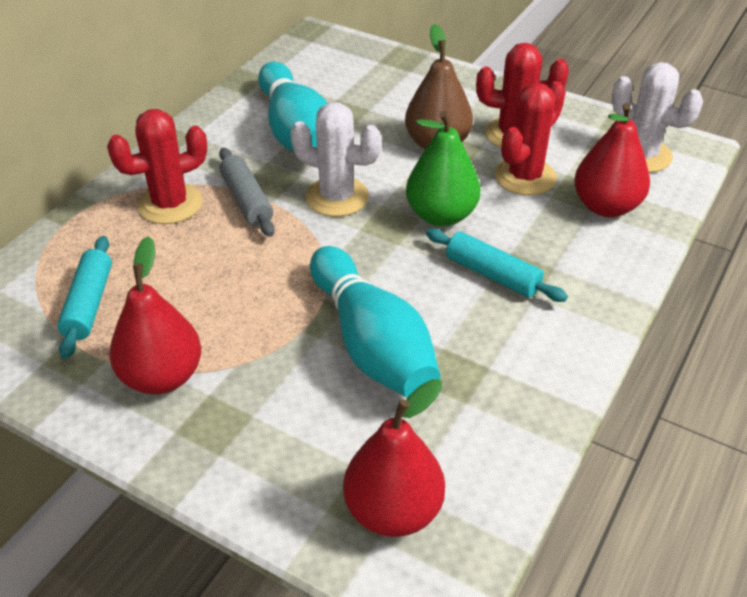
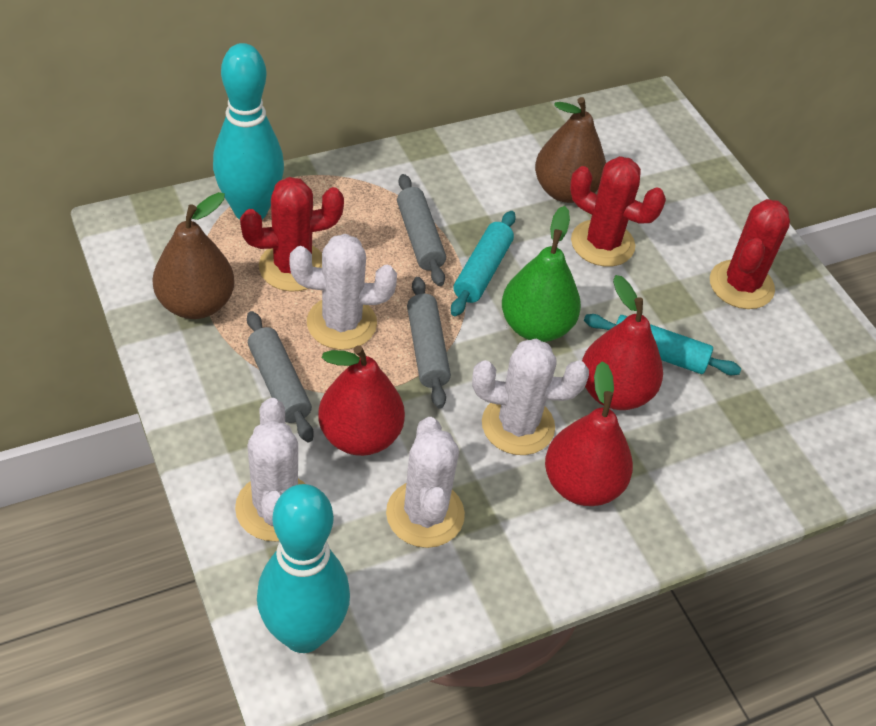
brown pear: [405,24,473,149] = 1 -> [152,192,235,319] [535,97,606,203] = 2
grey rolling pin: [219,148,275,237] = 1 -> [247,311,314,442] [397,174,446,286] [407,277,451,408] = 3
white cactus: [290,102,381,217] [612,62,703,173] = 2 -> [235,398,305,541] [289,234,397,350] [386,417,465,548] [472,339,589,455] = 4

